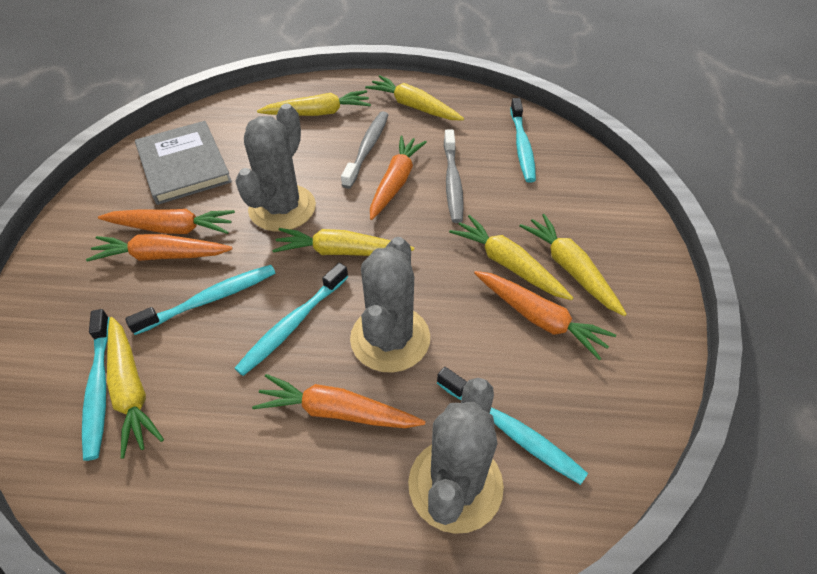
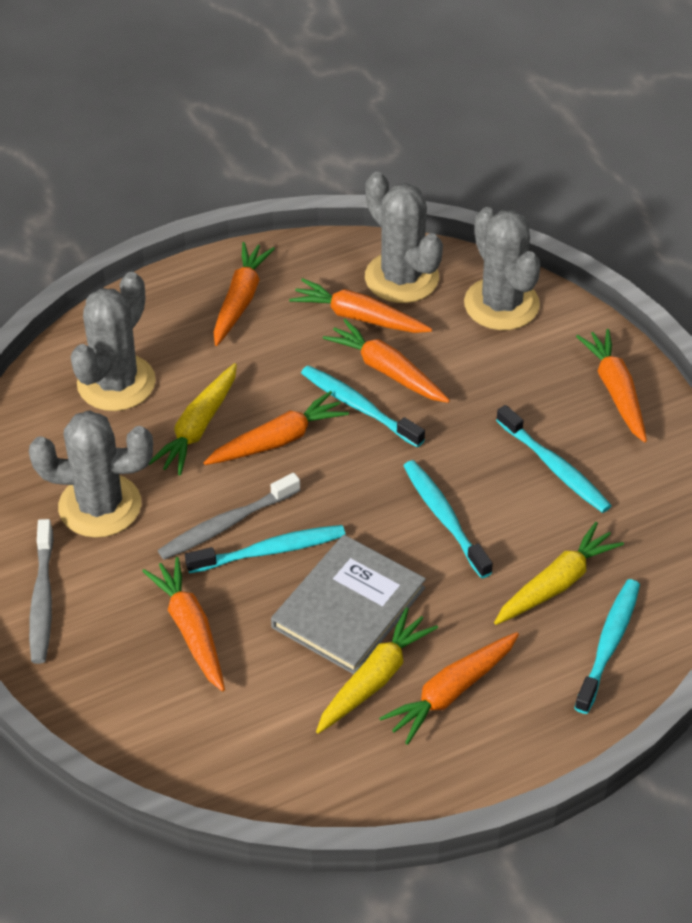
grey cactus: [235,104,316,232] [350,237,430,373] [408,378,504,534] = 3 -> [29,410,153,538] [71,272,156,411] [365,172,443,303] [464,207,541,330] = 4
orange carrot: [86,234,233,262] [98,209,235,234] [252,374,425,428] [370,136,427,220] [474,271,616,361] = 5 -> [142,557,225,692] [204,391,349,465] [214,242,275,346] [289,278,432,333] [323,319,450,403] [379,632,519,745] [576,329,647,442] = 7
yellow carrot: [107,317,164,459] [257,90,371,116] [272,228,414,256] [365,75,464,120] [449,215,573,300] [519,214,627,316] = 6 -> [149,363,237,476] [316,607,438,734] [494,522,624,625] = 3

